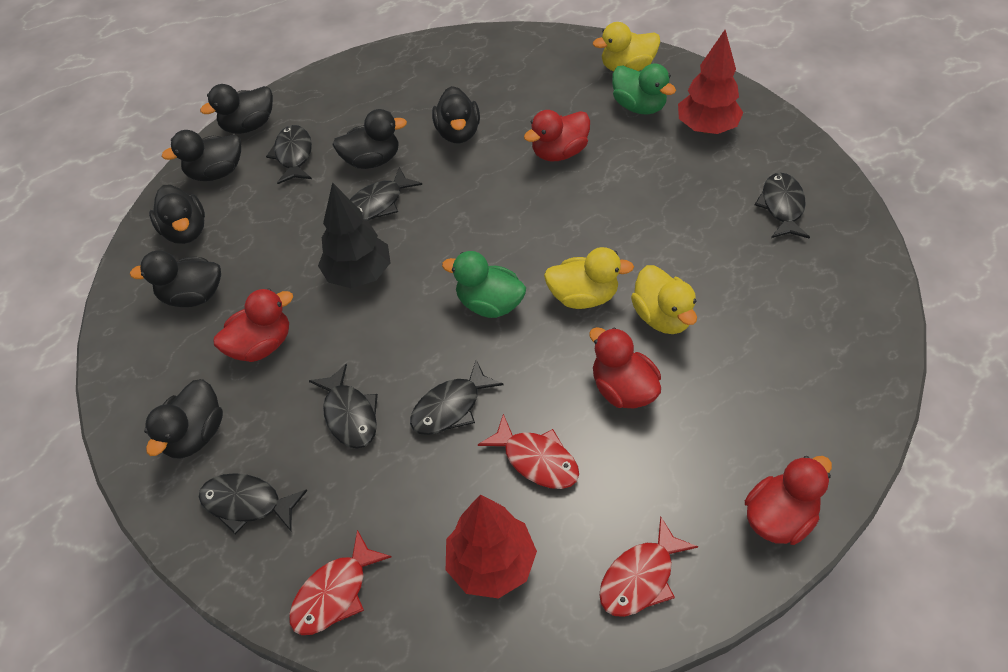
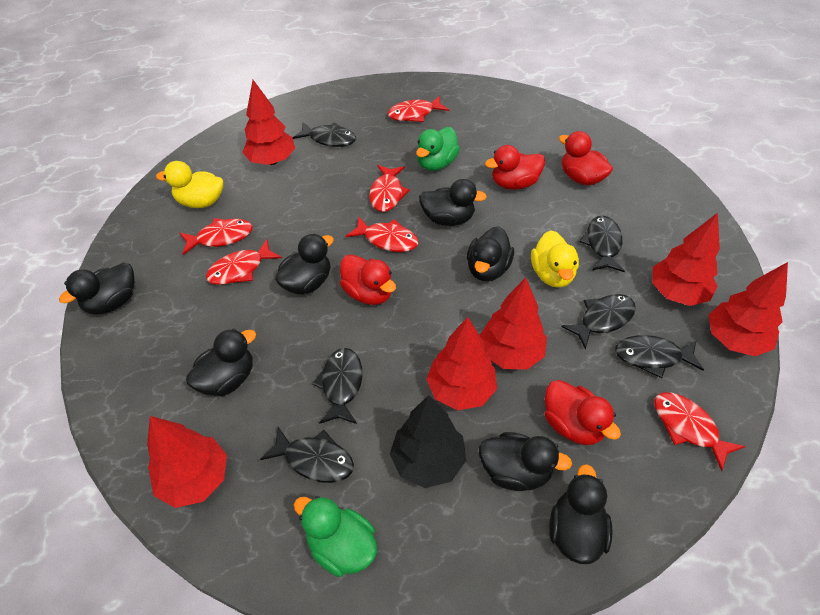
red fish: [289,530,391,635] [478,414,579,489] [599,516,698,617] = 3 -> [180,218,253,255] [206,239,282,285] [346,217,419,252] [369,165,410,212] [388,95,449,122] [654,392,745,471] = 6
red tree: [446,494,537,598] [678,30,744,134] = 2 -> [147,416,227,508] [242,80,295,165] [426,317,497,410] [480,277,547,369] [652,213,720,306] [709,262,788,356] = 6
yellow duck: [544,247,634,309] [593,22,660,72] [631,265,697,334] = 3 -> [156,161,223,208] [531,230,579,288] = 2

